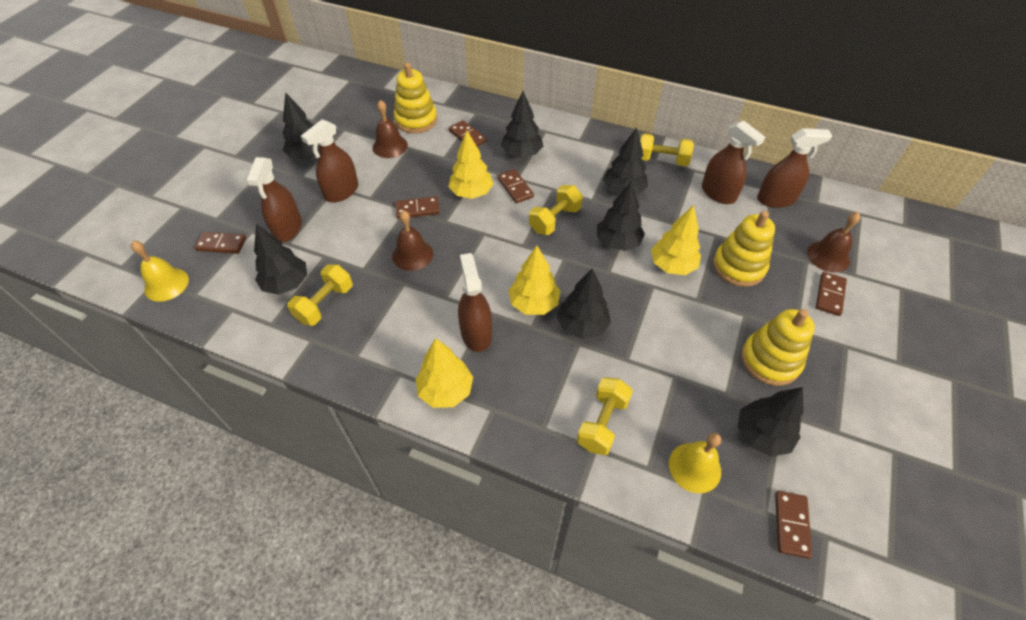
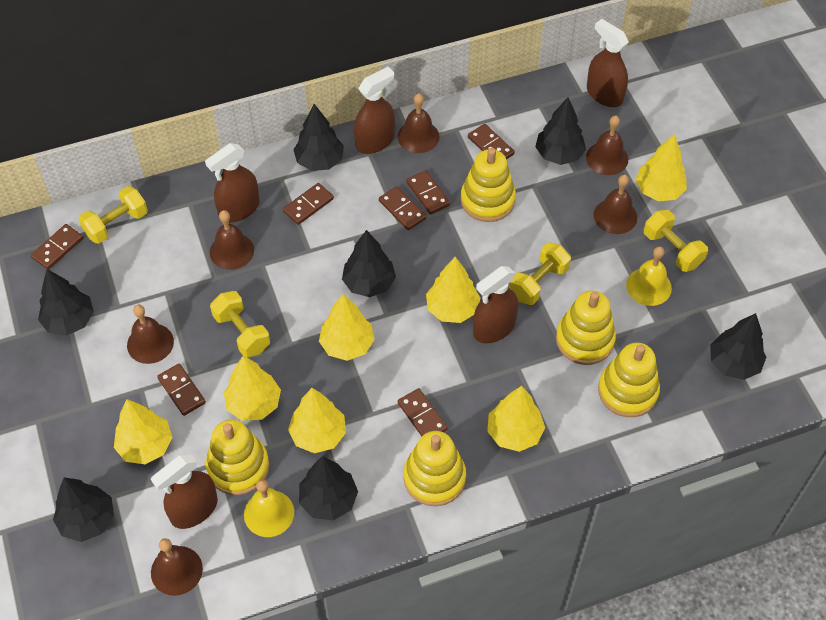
brown bell: [372,100,408,158] [392,210,433,271] [807,212,860,273] = 3 -> [127,305,174,364] [151,538,203,596] [210,210,254,270] [398,93,440,153] [586,116,628,175] [594,175,637,234] = 6
brown domino: [194,232,246,254] [395,196,440,219] [449,120,487,147] [498,169,534,203] [775,491,812,559] [816,272,847,316] = 6 -> [31,224,83,270] [157,364,206,416] [283,183,334,225] [379,186,426,230] [398,388,448,436] [406,170,450,215] [468,124,515,160] = 7
yellow stacking toy: [394,63,437,133] [713,211,775,287] [741,309,815,386] = 3 -> [206,420,269,495] [403,431,466,506] [461,148,516,222] [556,290,616,365] [598,343,660,417] = 5
yellow tree: [416,338,473,408] [448,130,494,199] [508,245,560,315] [651,205,701,275] = 4 -> [114,399,172,464] [224,356,281,421] [288,388,346,454] [319,294,375,361] [426,257,480,323] [487,386,545,452] [635,134,687,201] = 7

